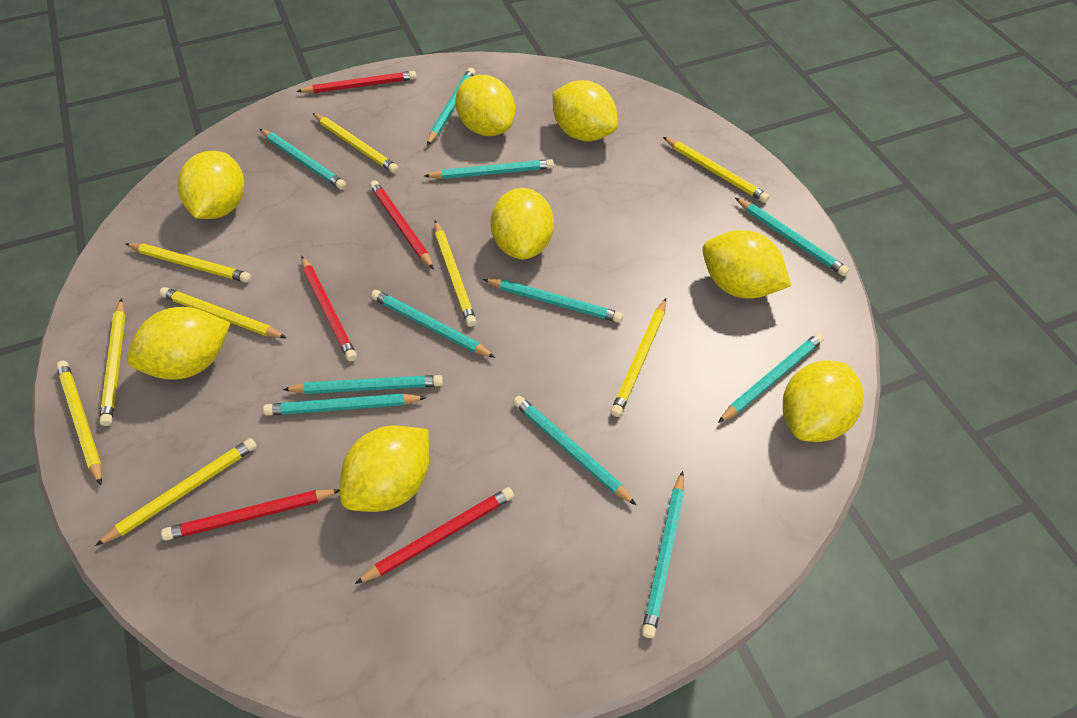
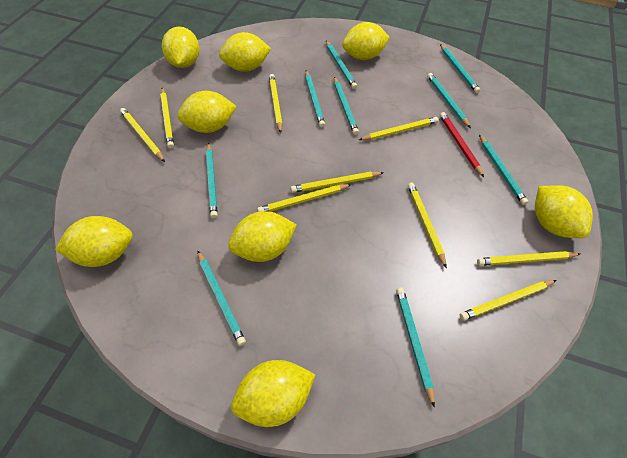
red pencil: [161,489,340,541] [297,71,416,93] [301,256,357,361] [355,487,514,584] [370,181,434,270] = 5 -> [440,112,484,177] = 1
turquoise pencil: [260,129,346,190] [263,393,427,416] [283,375,443,394] [371,290,496,358] [424,159,554,179] [427,68,475,146] [483,279,623,323] [513,396,636,505] [642,471,684,638] [718,333,824,423] [735,198,849,276] = 11 -> [197,250,246,346] [206,142,218,218] [305,71,325,127] [326,41,357,89] [334,77,359,135] [396,287,435,408] [427,73,471,128] [440,44,480,93] [479,135,528,205] = 9

